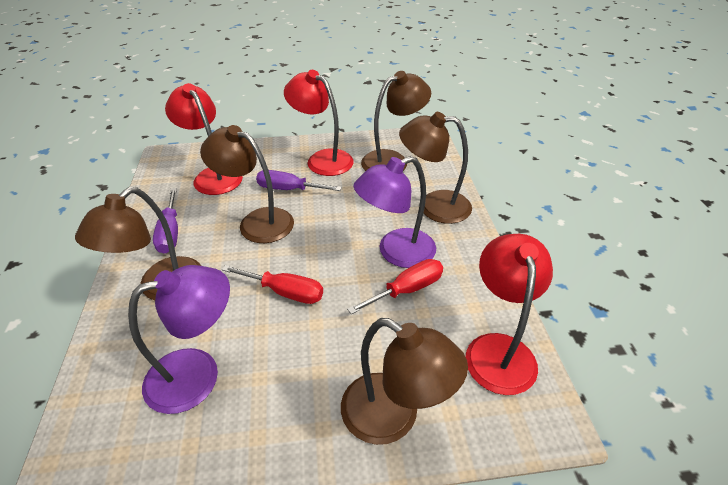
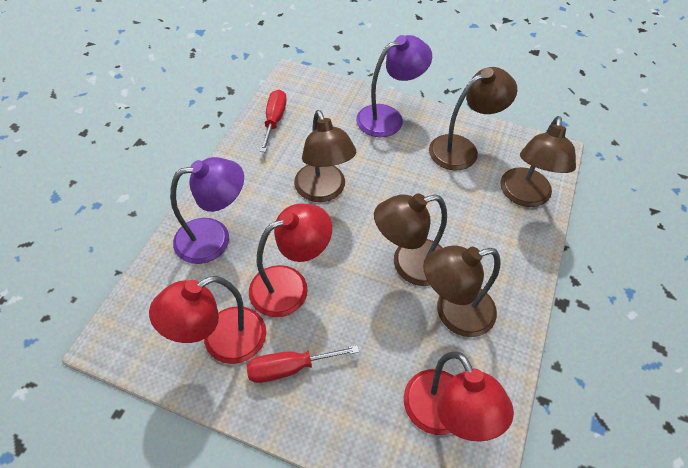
purple screwdriver: [153,188,178,254] [256,170,342,191] = 2 -> none = 0

